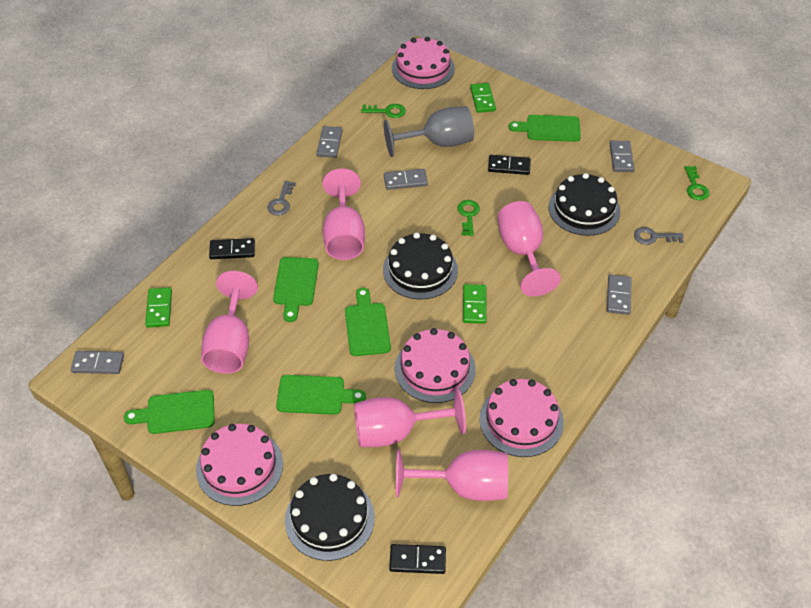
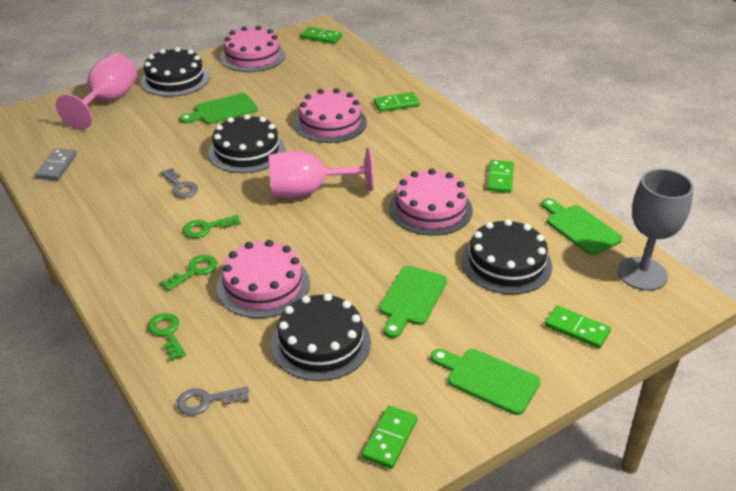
black cake: [285,474,375,561] [383,232,458,299] [548,173,620,236] = 3 -> [141,47,209,97] [208,114,285,173] [271,293,371,381] [462,219,552,294] = 4
black domino: [209,238,255,259] [389,544,446,574] [488,155,531,175] = 3 -> none = 0
green cutting board: [124,390,215,434] [273,257,319,322] [276,375,366,415] [345,288,391,356] [509,115,581,142] = 5 -> [180,93,258,124] [379,266,447,338] [431,349,541,415] [541,198,622,255] = 4
green domino: [145,287,172,328] [463,284,487,324] [470,83,496,113] = 3 -> [301,27,342,44] [362,406,417,469] [374,92,420,112] [487,160,514,193] [545,306,611,349] = 5
grey domino: [71,351,124,374] [316,126,343,158] [384,169,428,190] [607,275,632,315] [610,141,635,172] = 5 -> [36,148,77,180] = 1
pink goblet: [201,271,258,374] [322,169,365,260] [354,388,466,447] [396,449,508,501] [497,201,561,296] = 5 -> [56,53,137,130] [268,147,374,198] = 2

